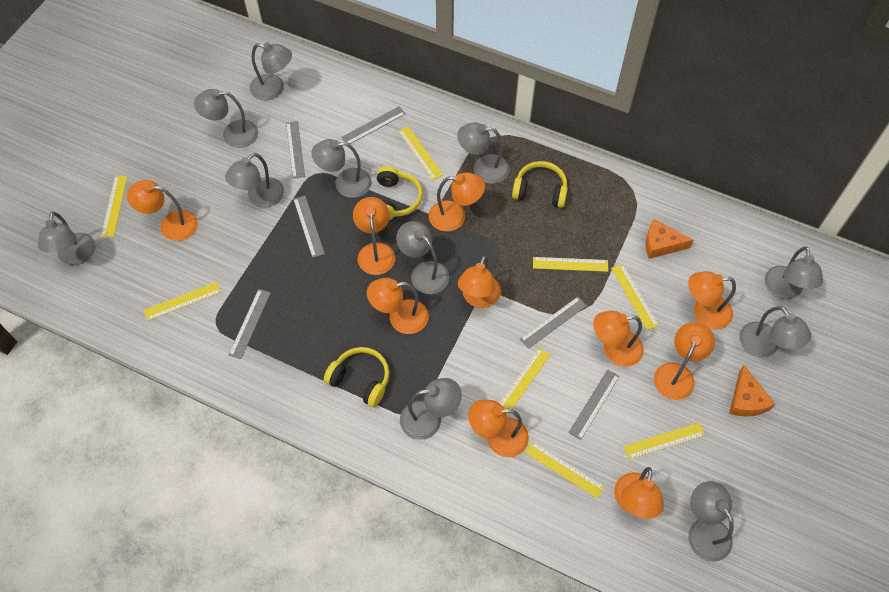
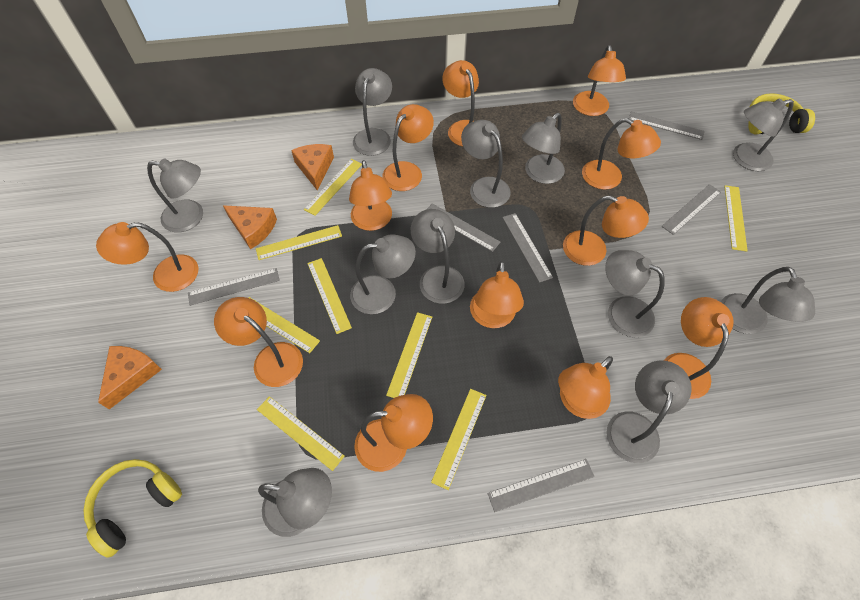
orange cheese: [645,219,693,259] [729,365,775,417] = 2 -> [98,346,162,409] [223,205,277,249] [291,144,334,191] = 3
orange lamp: [127,180,198,241] [353,197,395,275] [367,278,429,334] [429,172,485,232] [458,256,501,308] [468,399,529,457] [593,311,644,367] [614,467,664,519] [654,322,715,400] [688,271,736,330] = 10 -> [96,222,198,292] [214,297,303,387] [349,160,392,231] [354,394,433,472] [382,104,434,191] [442,60,479,146] [470,261,524,328] [558,356,613,419] [563,196,649,266] [573,45,626,116] [582,118,661,190] [664,297,734,399] = 12
yellow headphones: [324,347,389,407] [377,166,423,220] [512,161,568,208] = 3 -> [83,459,182,558] [748,93,815,134] = 2

